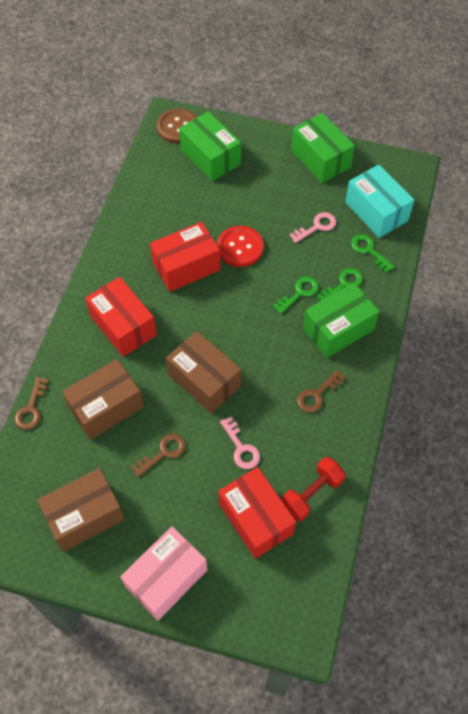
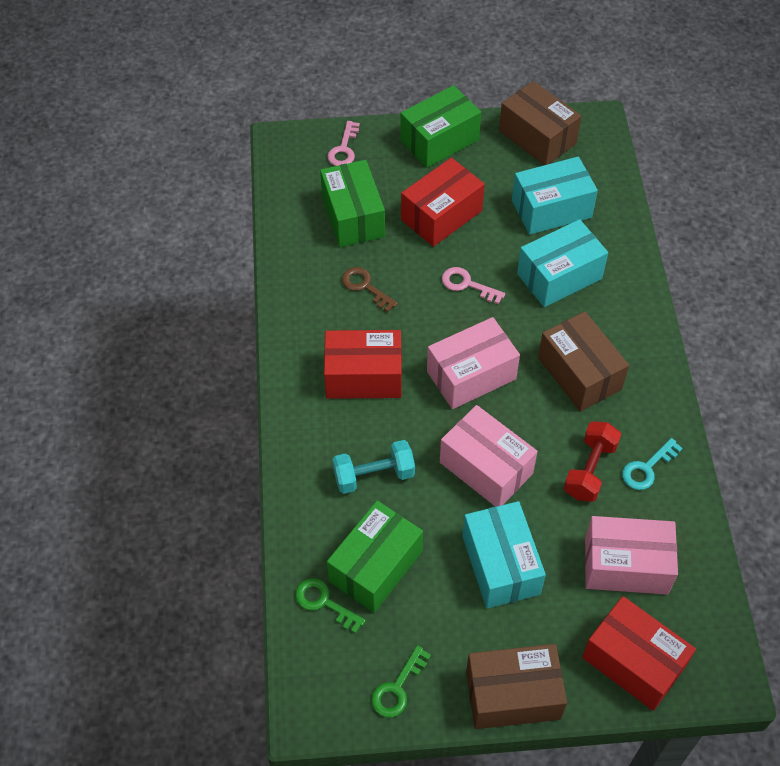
brown button: [157,108,197,144] = 1 -> none = 0
brown key: [14,377,48,430] [131,434,186,477] [297,370,345,413] = 3 -> [342,267,398,312] = 1
green key: [273,276,319,314] [317,268,363,301] [351,234,395,273] = 3 -> [295,578,366,634] [371,645,431,718] = 2
pink box: [120,526,207,621] = 1 -> [427,317,520,409] [440,405,538,507] [585,516,678,595] = 3
red button: [217,226,264,267] = 1 -> none = 0
turquoise box: [345,164,414,238] = 1 -> [462,501,546,609] [512,157,598,235] [517,219,608,307] = 3
turquoise dumbbell: none = 0 -> [332,440,415,494] = 1
turquoise key: none = 0 -> [622,438,683,490] = 1

